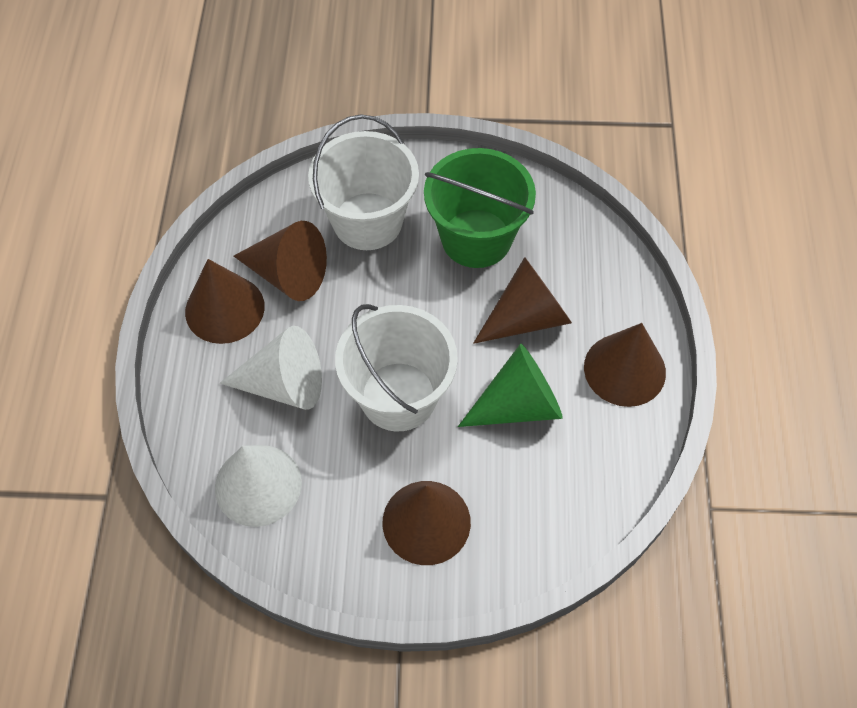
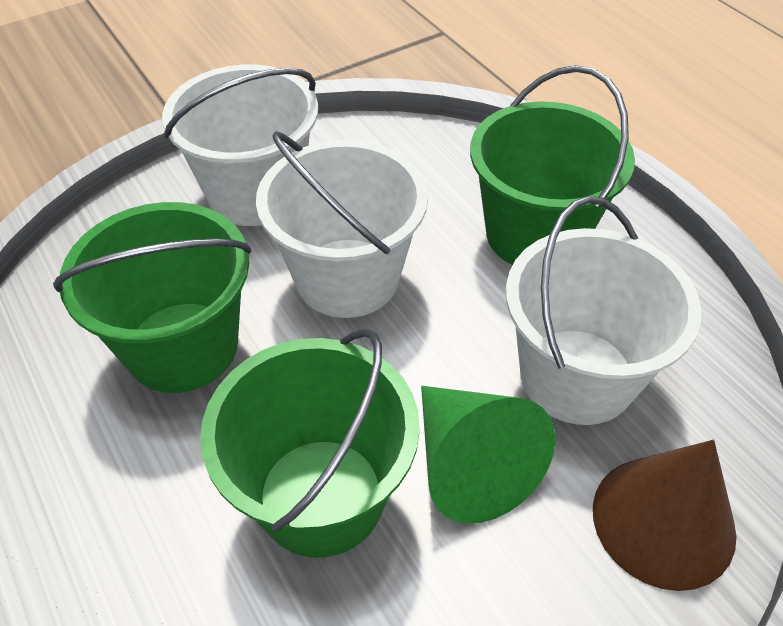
brown cone: [185,259,265,344] [234,221,327,301] [383,481,471,565] [473,257,572,344] [584,323,666,407] = 5 -> [593,440,737,591] = 1
green bucket: [424,148,536,268] = 1 -> [53,202,252,393] [200,328,420,558] [470,65,635,265] = 3
white bucket: [308,114,419,250] [335,304,458,431] = 2 -> [162,65,318,226] [256,131,428,318] [506,196,701,425] = 3
white cone: [215,445,302,527] [220,326,322,410] = 2 -> none = 0

